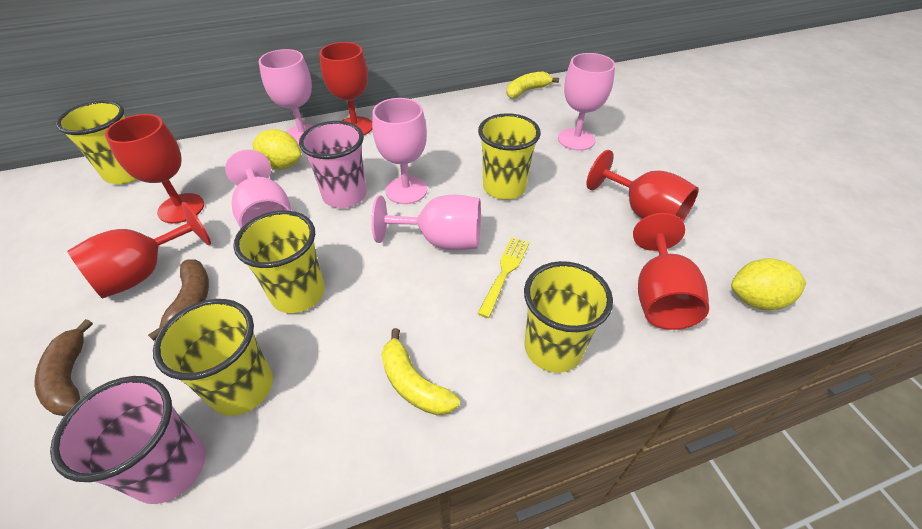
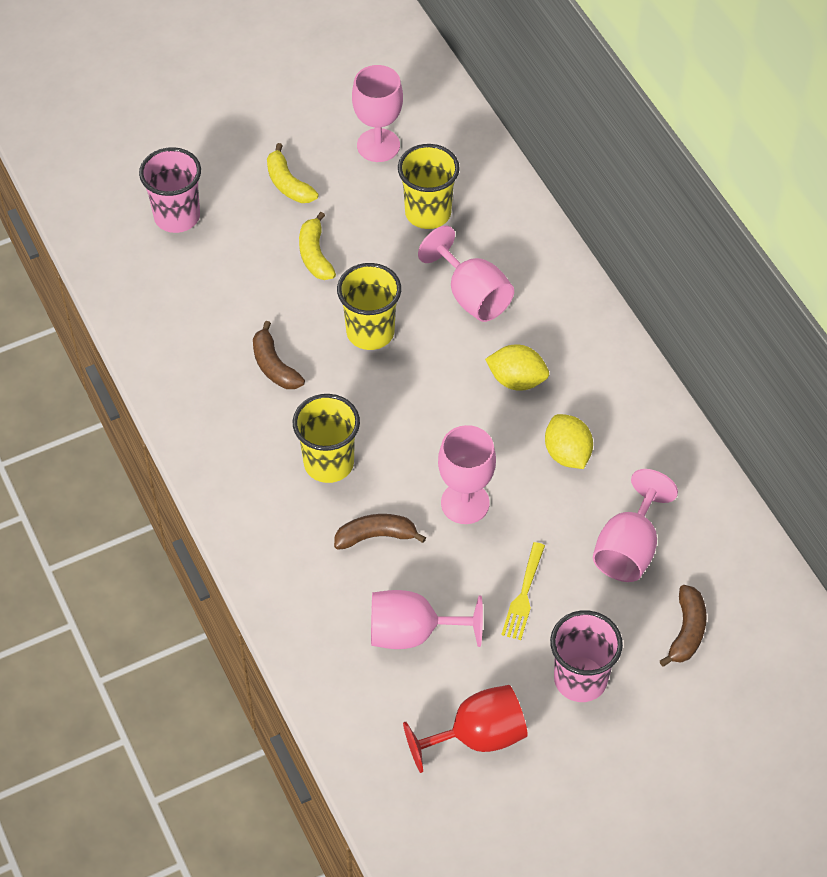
brown banana: [35,319,93,416] [148,259,209,341] = 2 -> [253,321,305,389] [334,514,426,550] [660,585,707,667] = 3
red goblet: [67,202,211,299] [105,114,204,223] [319,42,372,135] [587,150,699,221] [633,213,709,330] = 5 -> [403,685,528,773] = 1
yellow cup: [56,100,137,184] [153,299,273,416] [233,210,325,313] [478,113,541,200] [524,261,613,373] = 5 -> [293,394,360,483] [337,263,401,350] [398,144,460,229] = 3

